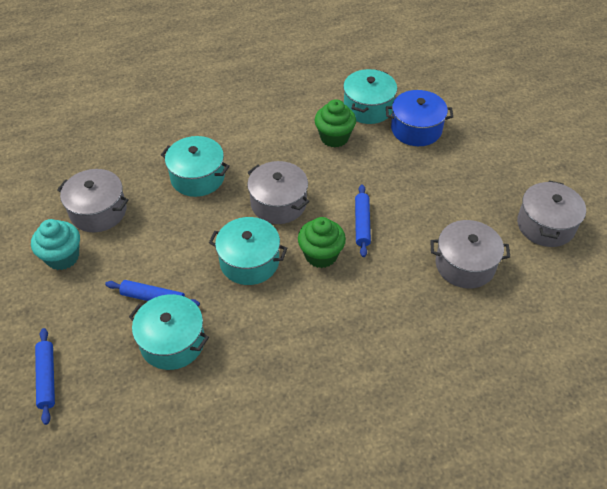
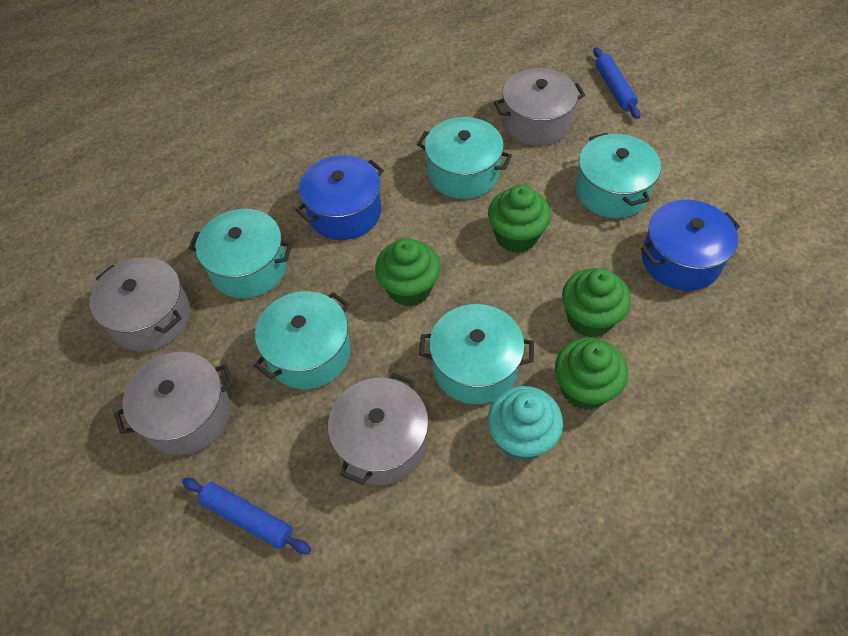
blue pot: [386,90,453,146] = 1 -> [296,155,384,240] [641,200,740,291] = 2
blue rolling pin: [35,328,55,425] [105,280,200,306] [355,184,371,257] = 3 -> [182,478,311,554] [593,47,640,119] = 2
green cupcake: [298,217,346,268] [315,99,356,148] = 2 -> [375,238,440,307] [488,184,551,253] [555,337,628,410] [562,268,631,338] = 4
turquoise pot: [129,294,209,370] [161,136,230,197] [209,217,287,285] [343,69,397,124] = 4 -> [188,209,293,299] [254,291,351,389] [417,117,512,199] [419,304,534,404] [575,133,661,218] = 5

